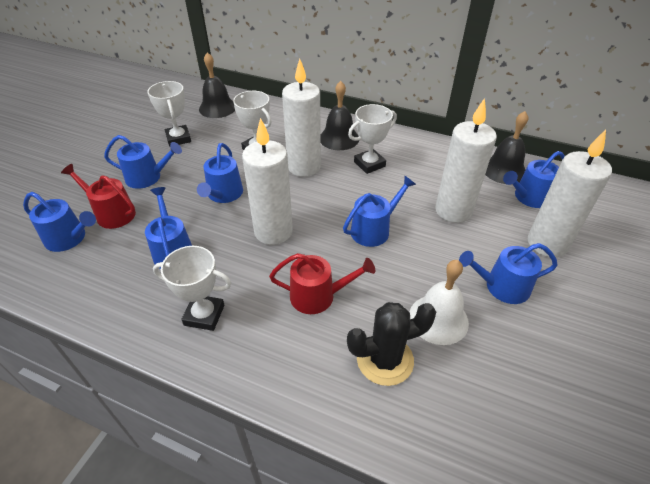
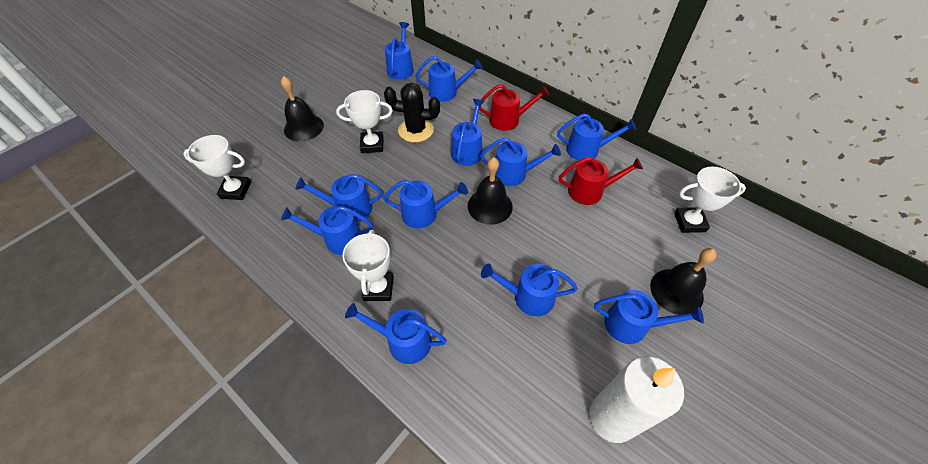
blue watering can: [23,192,96,252] [104,135,182,189] [145,187,192,269] [197,143,243,203] [343,176,416,247] [459,243,558,304] [503,151,565,208] = 7 -> [281,206,373,255] [295,174,383,222] [345,303,447,364] [383,180,468,228] [385,22,414,80] [415,56,483,102] [451,99,484,166] [480,138,561,186] [481,264,578,316] [557,114,636,161] [594,290,704,344] = 11
white bell: [410,260,469,345] = 1 -> none = 0
white candle: [242,118,293,245] [282,59,321,177] [435,98,497,223] [528,130,612,257] = 4 -> [589,356,684,443] = 1

